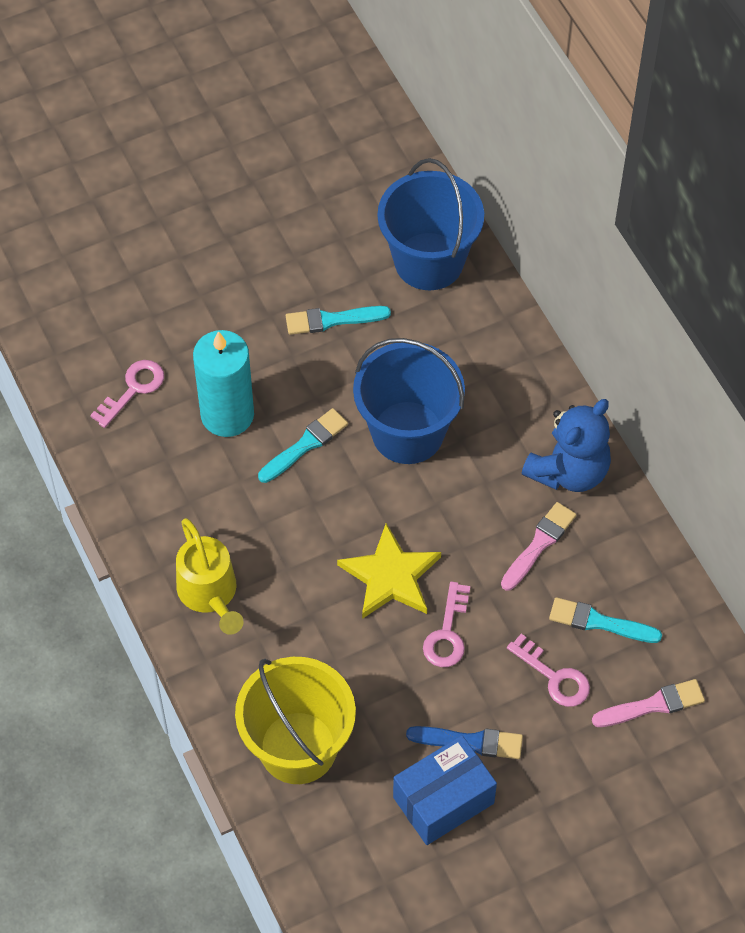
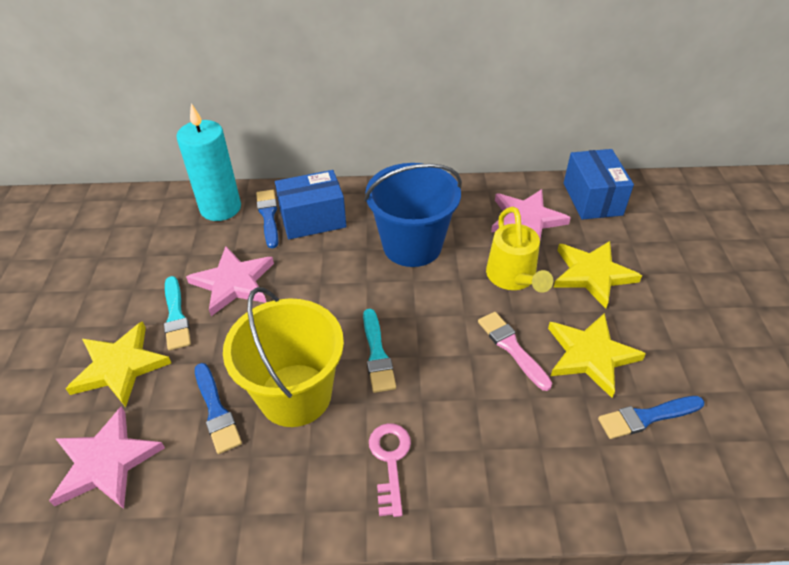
blue box: [393,735,497,845] = 1 -> [275,170,346,239] [564,149,634,220] = 2
blue brush: [406,726,523,759] = 1 -> [195,363,242,454] [256,190,278,248] [598,396,704,439] = 3
blue bucket: [353,338,465,464] [377,158,484,290] = 2 -> [364,163,462,267] = 1
blue teddy bear: [522,399,611,492] = 1 -> none = 0
pink brush: [501,502,576,591] [592,679,705,727] = 2 -> [478,312,552,391] = 1
pink key: [90,360,164,428] [423,581,470,667] [507,634,590,707] = 3 -> [369,423,411,517] = 1
pink star: none = 0 -> [49,406,165,509] [186,246,274,316] [491,189,571,239] = 3
turquoise brush: [258,408,348,483] [286,306,391,335] [549,597,662,643] = 3 -> [164,276,191,351] [363,309,396,393] = 2
yellow star: [337,523,441,619] = 1 -> [66,321,171,407] [548,313,646,398] [554,241,642,309] = 3

